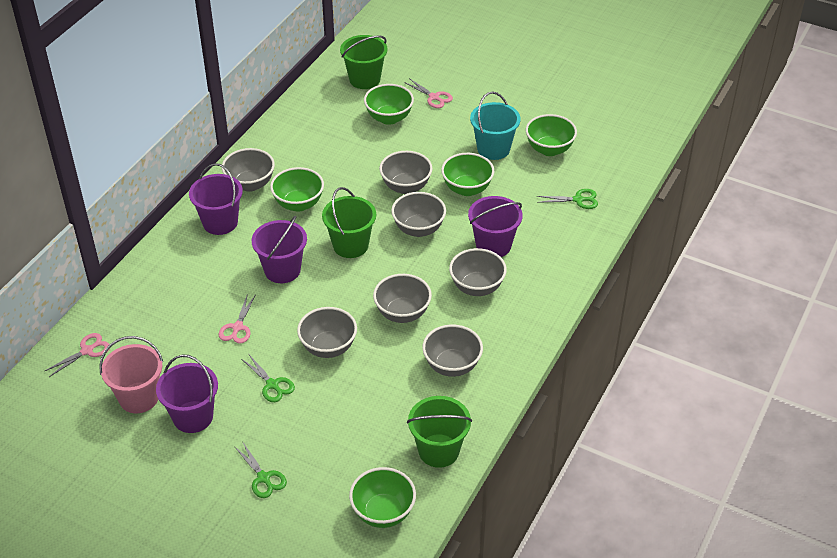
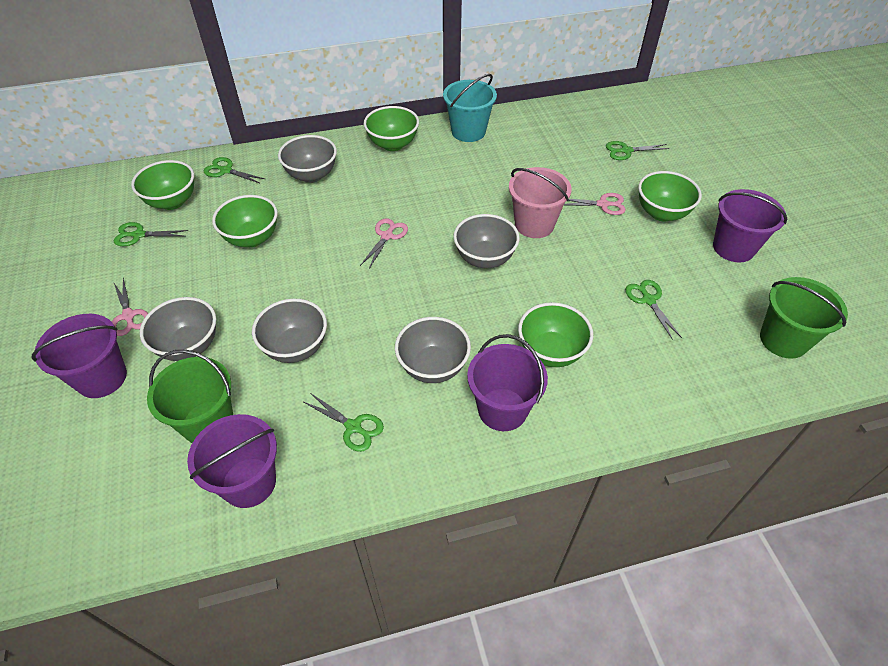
green bucket: [322,187,376,258] [340,35,387,89] [407,396,472,468] = 3 -> [147,350,233,443] [760,277,848,359] = 2
green scissors: [234,441,287,498] [243,355,295,402] [537,189,598,209] = 3 -> [114,222,188,246] [204,157,265,183] [304,394,384,452] [606,141,669,160] [625,280,682,340] = 5
grey bowl: [222,148,275,192] [297,307,357,358] [373,274,432,323] [379,151,433,194] [391,192,446,237] [422,324,483,377] [449,248,507,296] = 7 -> [140,297,216,361] [252,299,327,363] [278,135,337,183] [395,317,471,383] [453,214,520,268] = 5

